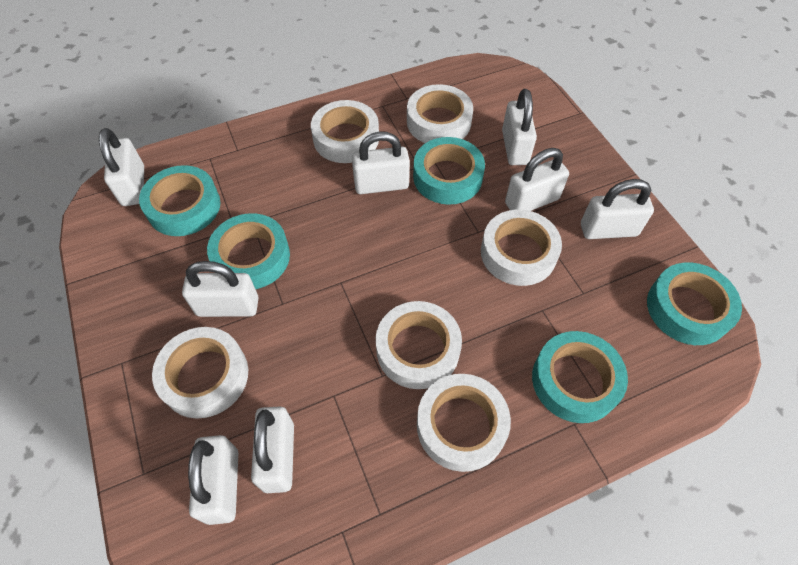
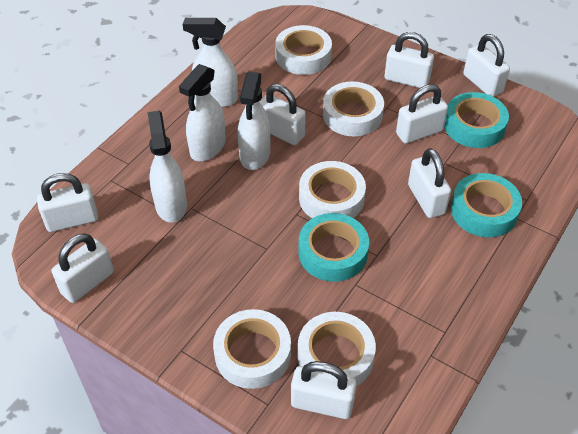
turquoise tape: [139,165,220,236] [207,213,290,289] [413,137,485,205] [532,331,628,423] [647,262,742,345] = 5 -> [298,213,369,282] [444,92,509,148] [451,173,522,237] = 3
white spray bottle: none = 0 -> [148,111,187,223] [179,64,226,161] [183,18,238,107] [238,72,271,170] = 4
white tape: [152,327,248,419] [311,100,379,163] [376,301,462,389] [407,84,473,143] [417,374,511,472] [481,210,562,286] = 6 -> [213,309,291,389] [275,25,332,75] [297,312,376,386] [299,161,366,218] [323,81,384,136] = 5

